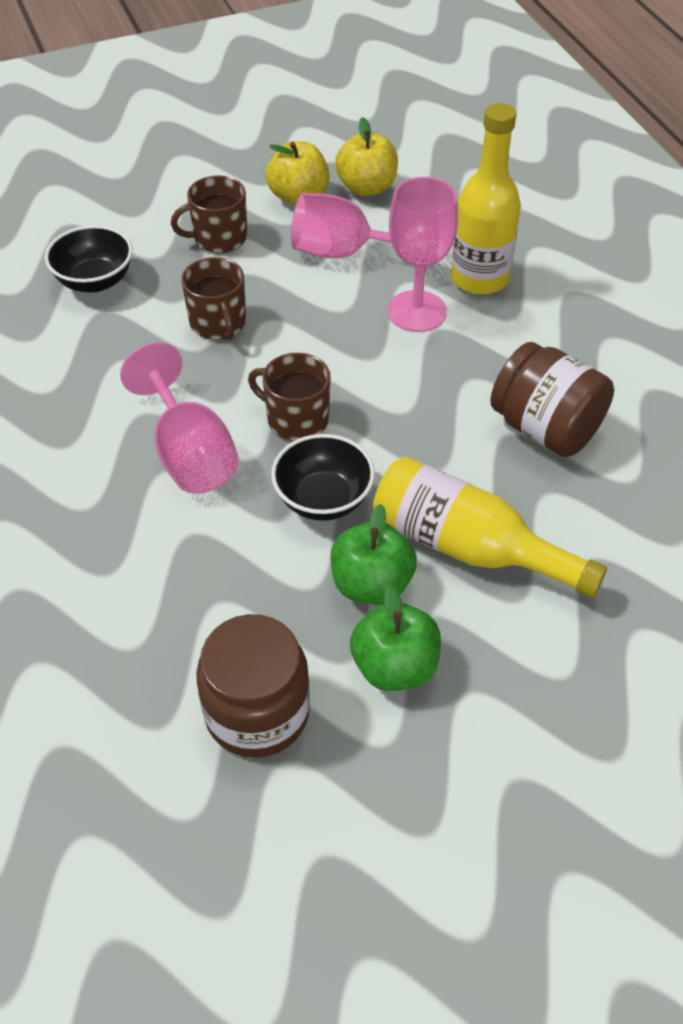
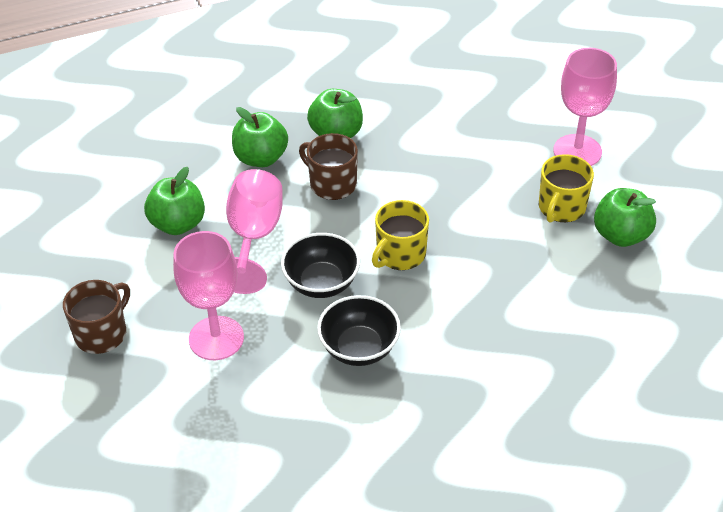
brown jar: [196,614,310,758] [490,342,614,457] = 2 -> none = 0
brown mug: [171,176,247,253] [181,257,246,340] [248,353,331,441] = 3 -> [63,280,130,354] [299,133,358,200] = 2
green apple: [331,504,417,605] [350,585,441,691] = 2 -> [144,167,205,235] [232,107,288,167] [307,89,363,138] [594,188,656,247] = 4
yellow apple: [266,141,330,206] [335,117,398,196] = 2 -> none = 0
yellow bottle: [373,456,607,598] [451,103,521,295] = 2 -> none = 0
yellow mug: none = 0 -> [372,200,429,270] [539,154,594,223] = 2

